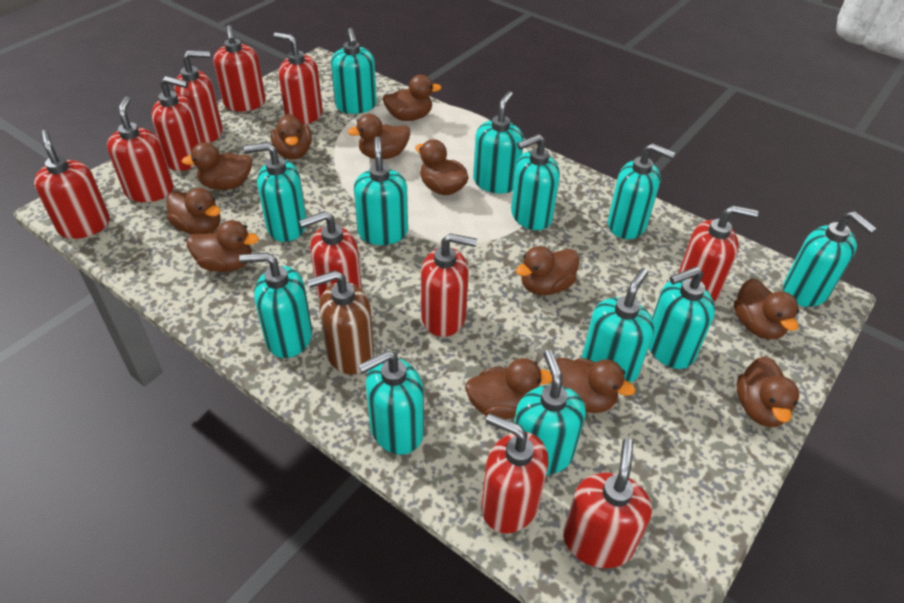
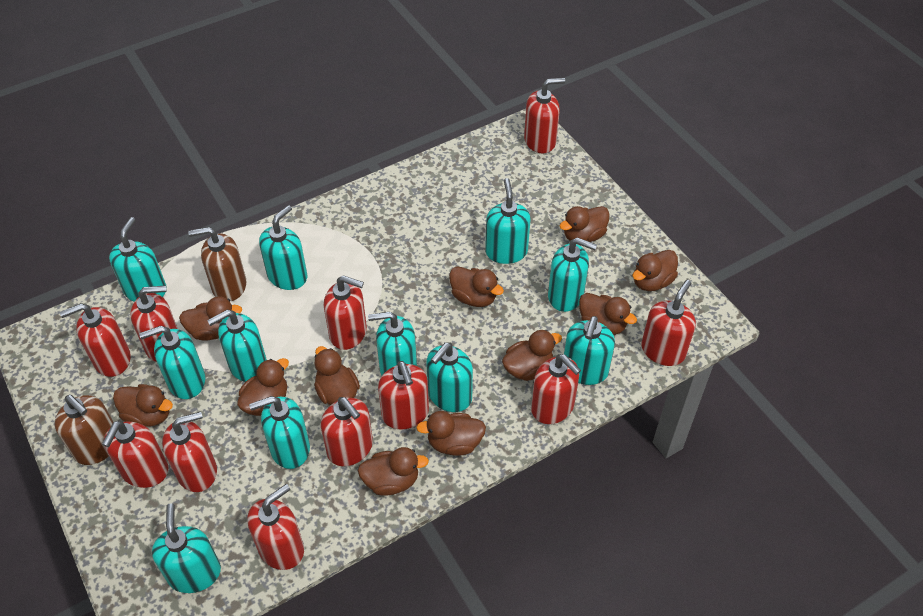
brown duck: [167,188,221,234] [181,142,253,190] [187,220,259,272] [271,114,312,159] [348,114,410,159] [383,75,441,121] [415,139,469,195] [465,358,552,419] [516,246,580,295] [556,357,635,413] [734,278,799,339] [737,356,799,427] = 12 -> [113,384,173,427] [179,296,242,341] [237,358,289,416] [314,346,360,405] [358,447,429,496] [416,411,486,456] [449,266,504,307] [502,330,562,381] [560,206,610,242] [579,293,637,335] [632,250,678,291] = 11
brown soap dispenser: [307,270,374,375] = 1 -> [54,395,113,465] [188,227,246,301] = 2
turquoise soap dispenser: [239,252,312,358] [244,142,307,242] [331,28,377,114] [354,136,408,245] [358,350,424,455] [473,91,524,194] [511,134,560,230] [514,350,586,475] [582,268,654,383] [608,143,675,239] [649,267,715,369] [783,211,877,307] = 12 -> [109,217,167,302] [139,326,205,399] [152,503,221,593] [207,310,267,382] [249,396,310,469] [259,205,307,290] [368,312,417,376] [426,342,473,412] [485,178,530,264] [548,237,597,312] [564,316,615,385] = 11

